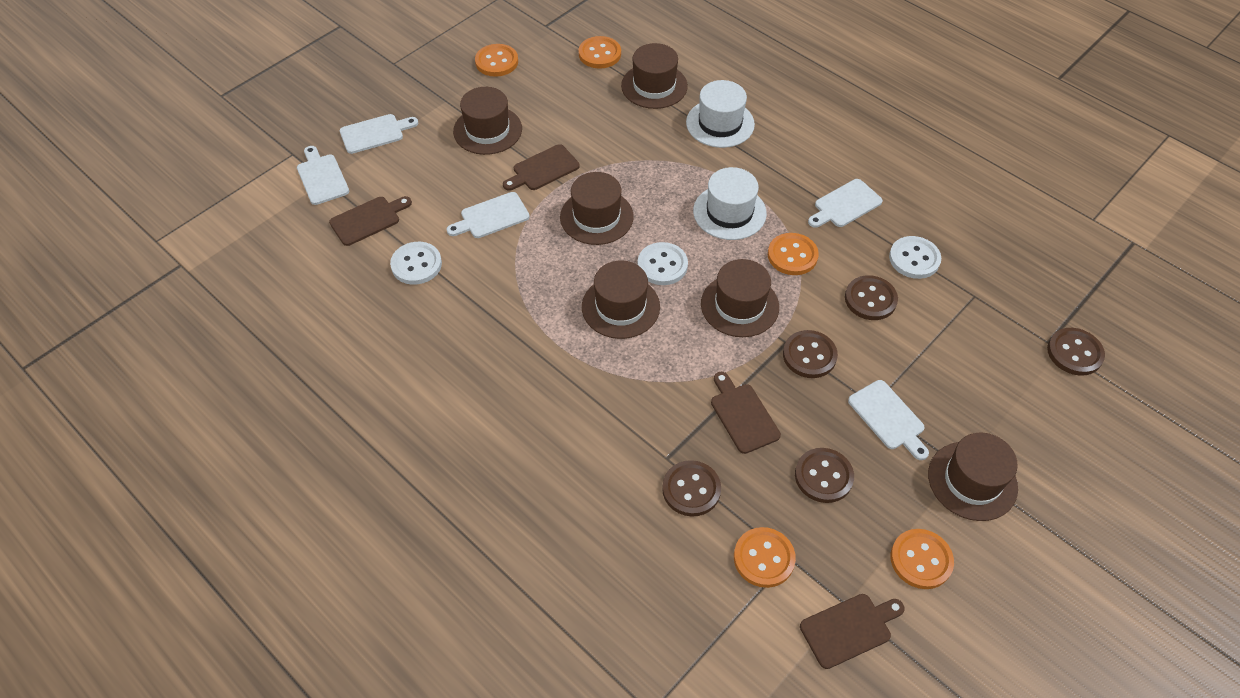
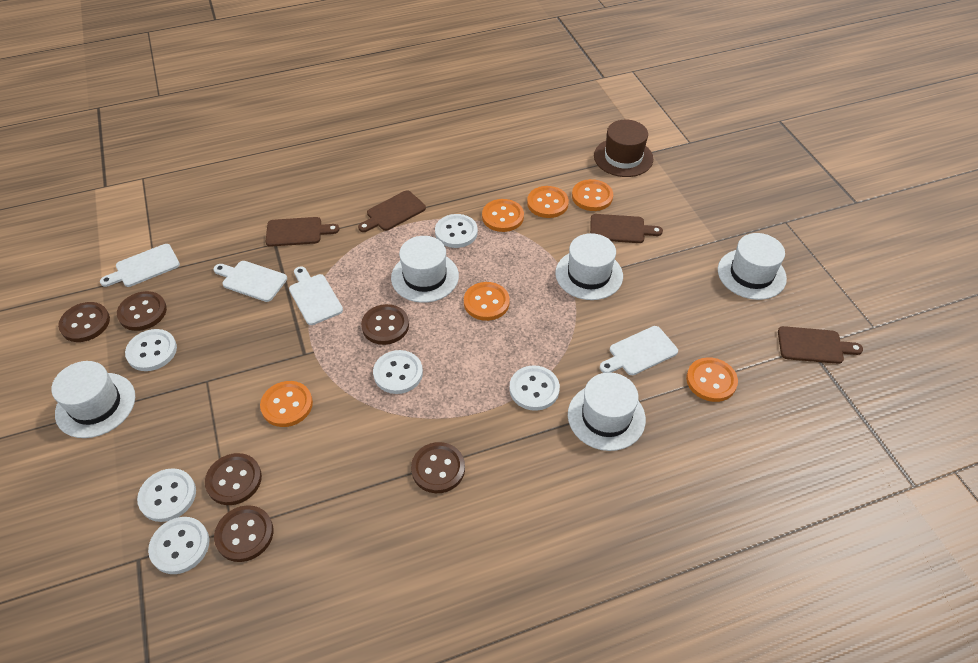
brown button: [662,460,721,517] [783,330,838,378] [795,448,854,503] [845,275,898,320] [1047,328,1105,376] = 5 -> [58,302,110,342] [117,291,167,331] [205,453,262,505] [214,505,273,562] [361,304,409,345] [411,442,465,493] = 6
brown hat: [453,87,522,155] [560,172,634,245] [582,260,660,339] [621,43,688,109] [701,259,779,337] [928,433,1018,521] = 6 -> [594,120,653,177] = 1
orange button: [475,44,518,77] [579,36,621,69] [734,527,796,588] [768,233,819,275] [890,529,954,589] = 5 -> [260,381,313,427] [464,282,510,321] [482,199,524,232] [527,186,569,218] [572,179,613,211] [686,357,738,402] = 6
white button: [390,242,442,285] [638,242,688,285] [889,236,941,279] = 3 -> [125,329,177,371] [137,468,196,522] [148,517,209,574] [373,350,423,394] [435,214,478,248] [509,365,560,411] = 6
white cutting board: [297,146,349,205] [340,114,418,154] [446,192,530,238] [808,179,883,228] [848,380,929,460] = 5 -> [100,244,180,287] [213,261,287,302] [289,266,343,325] [600,326,678,375] = 4
white hat: [686,80,755,148] [693,167,767,240] = 2 -> [52,361,135,438] [391,236,459,303] [555,233,623,300] [568,372,646,451] [718,233,787,300] = 5

